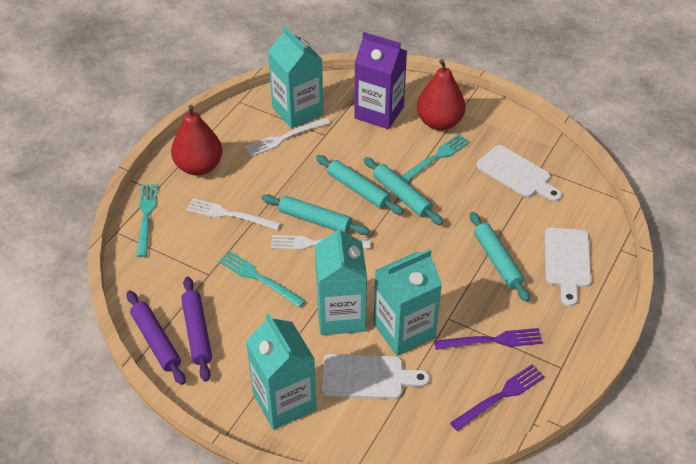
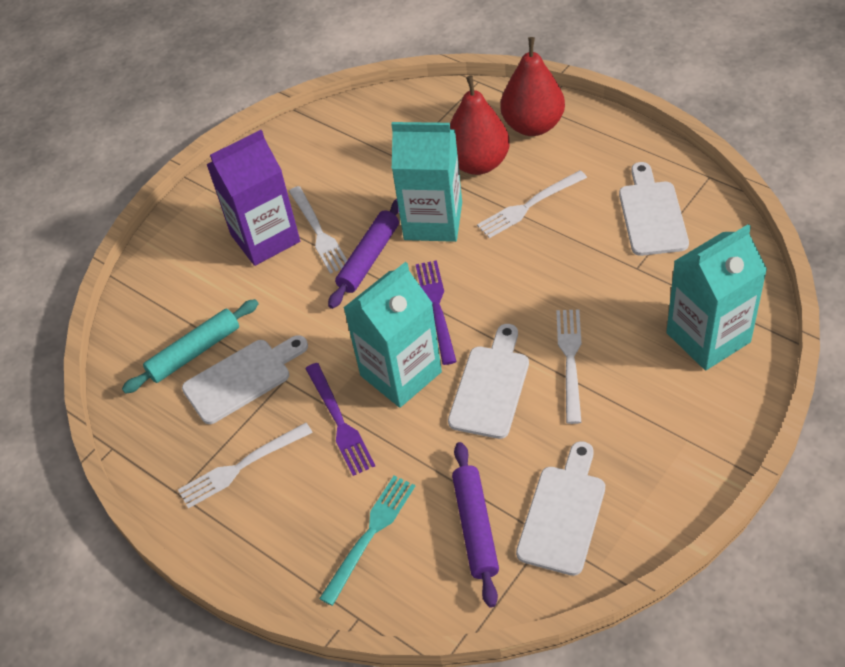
turquoise carton: [246,313,317,430] [268,26,323,129] [315,225,367,335] [374,249,442,356] = 4 -> [343,262,442,408] [391,122,462,242] [666,224,767,370] = 3
turquoise fork: [137,184,158,257] [219,251,306,308] [401,134,470,182] = 3 -> [319,476,415,606] = 1
turquoise rolling pin: [262,194,370,235] [316,155,404,215] [364,157,443,225] [470,212,530,302] = 4 -> [122,299,259,394] = 1
white cutting board: [321,354,430,399] [476,145,562,202] [545,227,591,306] = 3 -> [182,335,308,424] [448,324,529,439] [516,441,605,576] [619,162,689,256] = 4
white fork: [186,198,281,230] [244,118,330,157] [271,235,371,250] = 3 -> [178,423,313,508] [289,186,347,274] [477,170,587,238] [556,310,582,424] = 4

